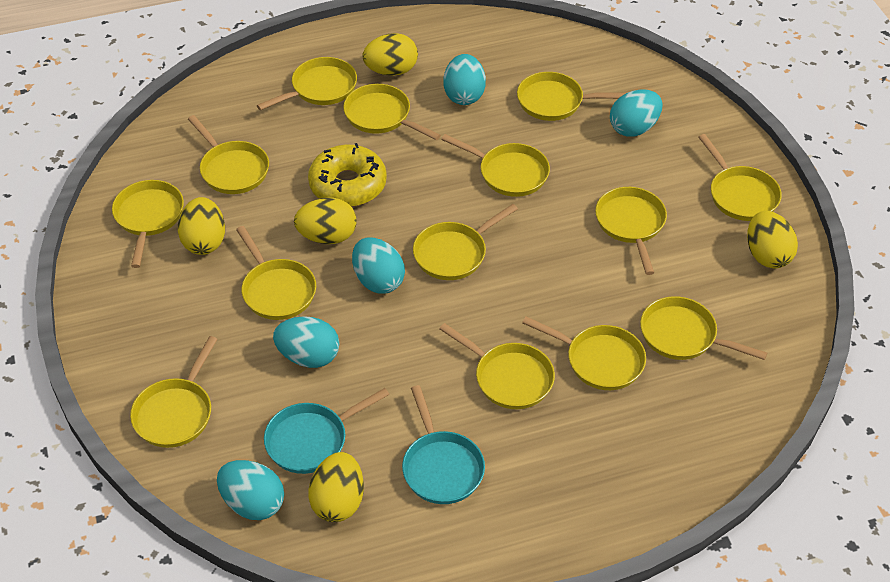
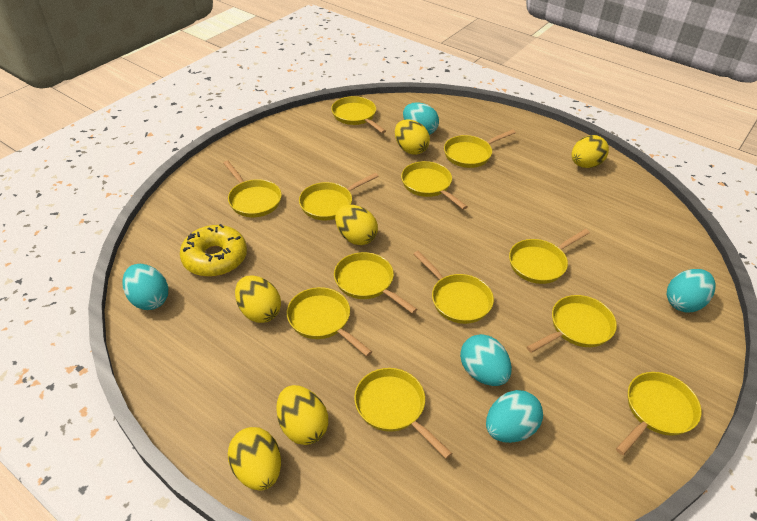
turquoise pan: [264,388,390,474] [402,385,485,504] = 2 -> none = 0
yellow egg: [178,197,225,255] [294,198,357,244] [308,452,364,522] [362,33,418,76] [747,211,798,268] = 5 -> [228,427,281,491] [235,275,281,323] [276,385,328,445] [335,205,378,245] [395,119,430,155] [571,135,609,168] = 6
yellow pan: [112,180,184,268] [130,336,218,448] [188,115,269,194] [236,226,316,320] [257,57,357,111] [343,84,441,140] [413,204,518,280] [439,323,555,409] [441,134,550,197] [517,72,628,121] [522,316,646,390] [595,187,667,275] [640,296,767,360] [698,134,782,221] = 14 -> [223,161,282,217] [287,287,372,356] [299,173,379,220] [331,96,386,133] [334,252,417,314] [354,368,452,459] [401,161,468,210] [414,251,494,324] [444,129,516,168] [509,229,590,284] [527,295,617,353] [616,372,702,455] = 12

